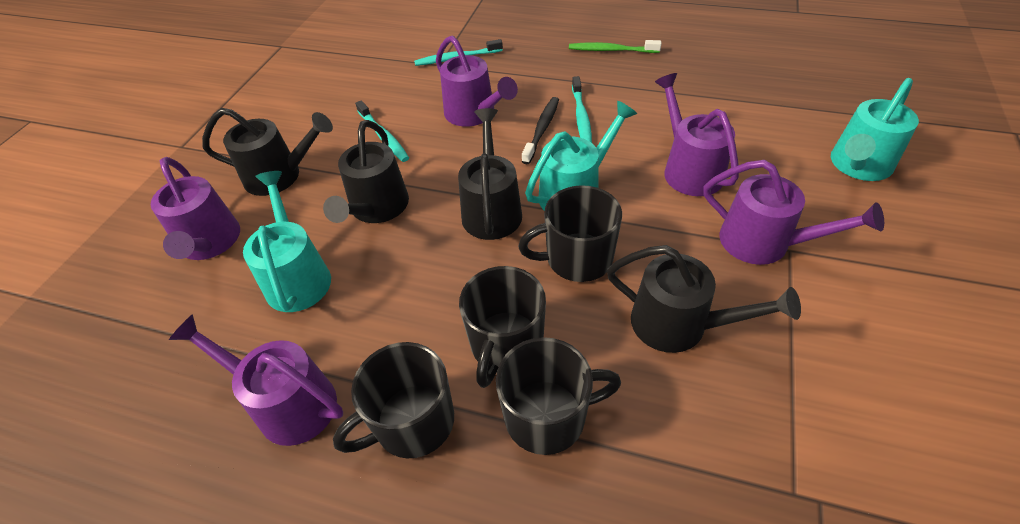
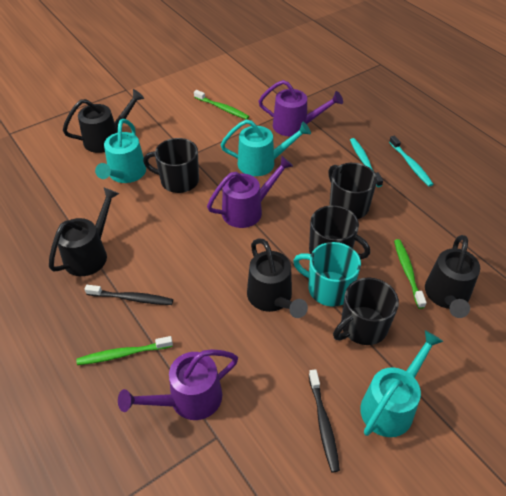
black toothbrush: [522,97,559,164] = 1 -> [85,285,173,305] [309,369,340,472] = 2
green toothbrush: [569,40,661,53] = 1 -> [76,336,173,365] [194,90,249,120] [394,239,427,309] = 3
purple watering can: [151,157,240,260] [169,314,343,446] [436,35,518,127] [655,73,739,196] [703,160,884,265] = 5 -> [118,349,238,420] [207,156,293,228] [258,80,343,136] = 3
turquoise mug: none = 0 -> [293,242,361,307] = 1
turquoise toothbrush: [355,100,409,162] [414,39,503,66] [572,76,592,143] = 3 -> [350,138,383,187] [389,136,433,187] = 2

